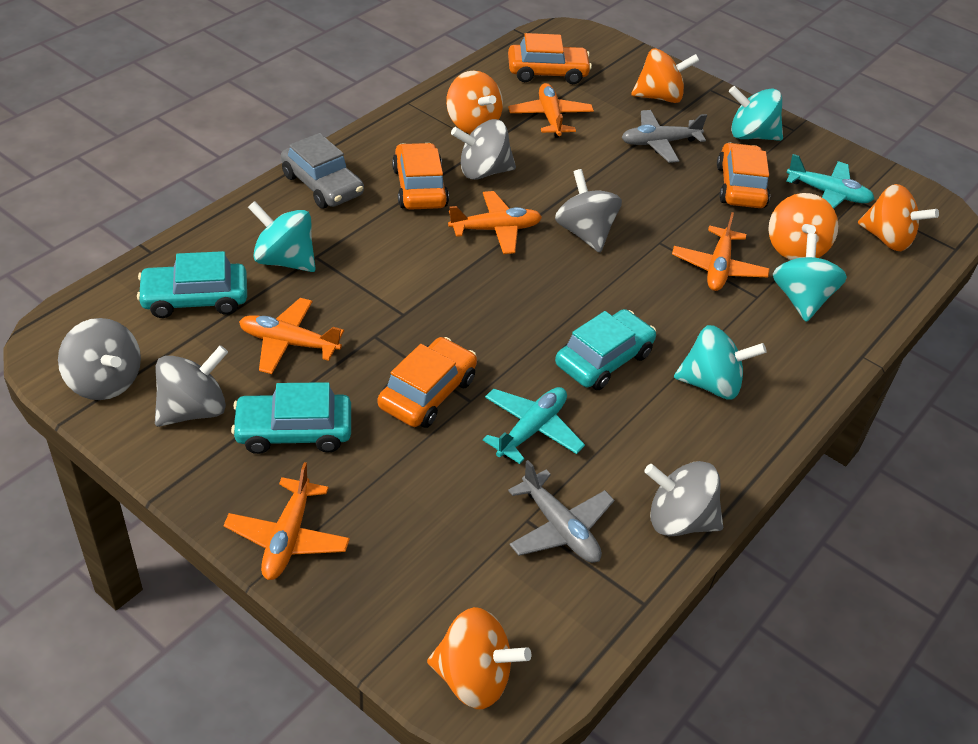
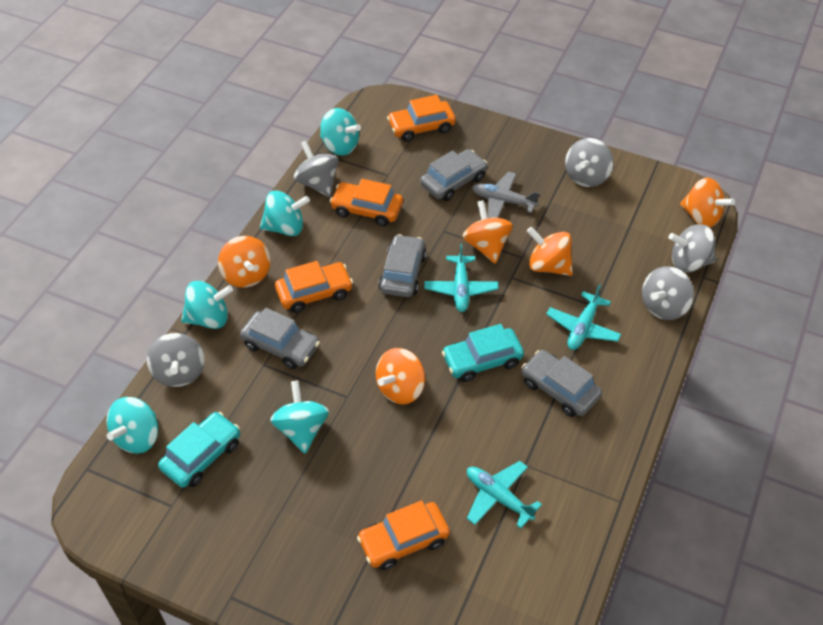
grey car: [281,133,364,208] = 1 -> [240,308,320,369] [379,234,427,297] [420,149,487,201] [521,350,602,417] = 4
grey plane: [508,460,614,563] [621,110,707,163] = 2 -> [472,172,540,218] = 1
orange plane: [223,462,350,580] [239,298,344,374] [448,191,542,254] [508,83,594,138] [672,212,770,291] = 5 -> none = 0
turquoise car: [137,251,247,318] [231,382,351,454] [555,309,656,390] = 3 -> [158,412,240,488] [442,324,524,382] = 2
turquoise plane: [483,387,585,464] [786,154,874,209] = 2 -> [424,244,499,312] [467,461,542,528] [546,284,621,350] = 3
turquoise spinning top: [248,201,316,272] [674,325,767,400] [729,86,783,141] [773,233,847,322] = 4 -> [106,397,158,454] [181,281,233,329] [260,191,310,236] [270,380,329,454] [320,108,361,156] = 5

